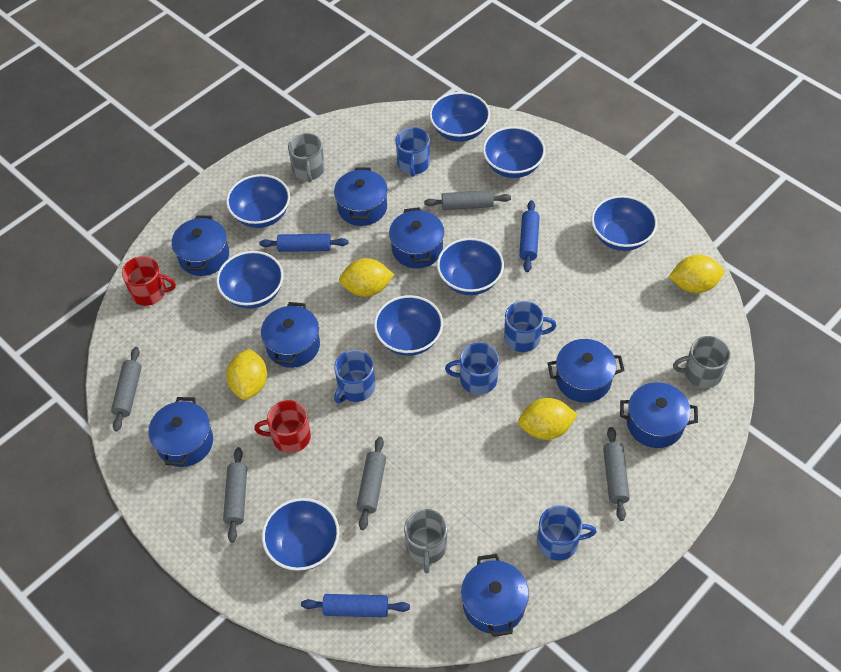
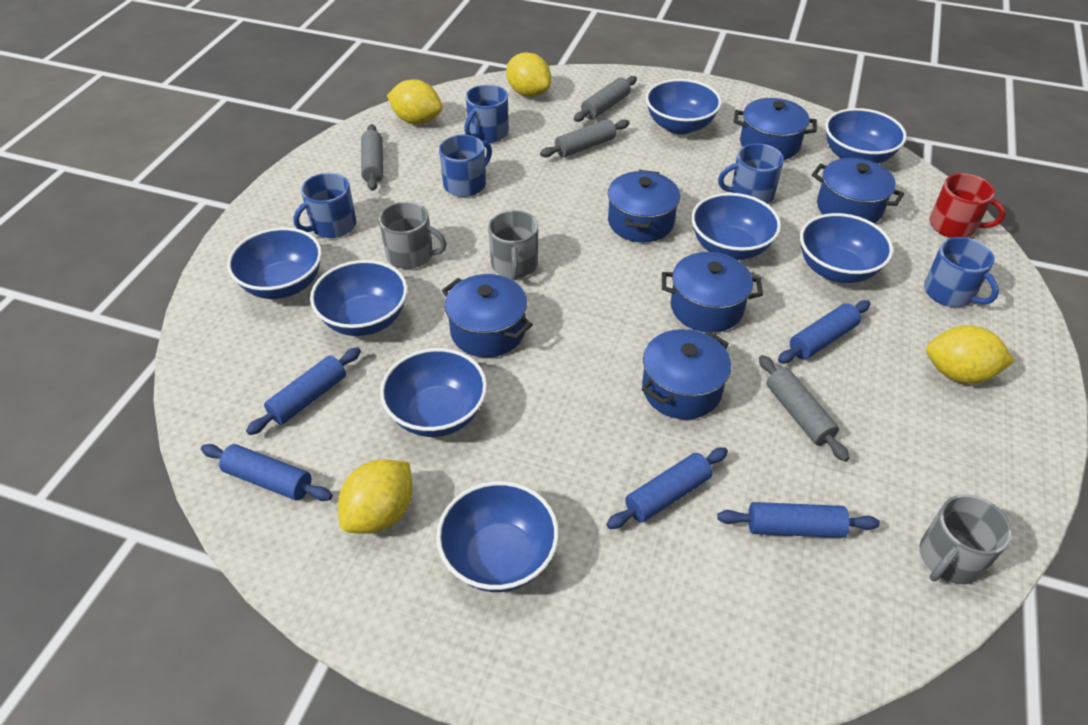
blue pot: [148,397,213,467] [172,215,229,276] [261,302,320,368] [334,167,388,226] [389,207,444,268] [461,554,529,637] [548,339,625,403] [620,382,698,448] = 8 -> [442,274,533,357] [608,170,680,242] [642,329,731,420] [662,252,763,333] [734,98,817,160] [812,158,904,224] = 6
blue rolling pin: [259,234,348,252] [301,594,410,618] [519,200,539,272] = 3 -> [201,444,333,501] [246,347,361,435] [606,447,728,529] [717,502,880,538] [778,300,870,363] = 5
grey rolling pin: [111,347,142,432] [223,447,247,542] [356,437,386,530] [424,190,511,210] [603,427,630,521] = 5 -> [361,124,383,191] [540,119,630,157] [574,76,637,122] [759,355,849,462] = 4
red mug: [122,256,176,306] [254,400,311,453] = 2 -> [929,173,1006,238] = 1

